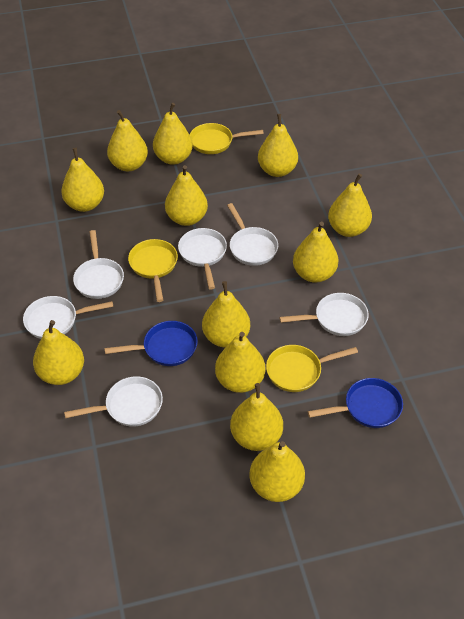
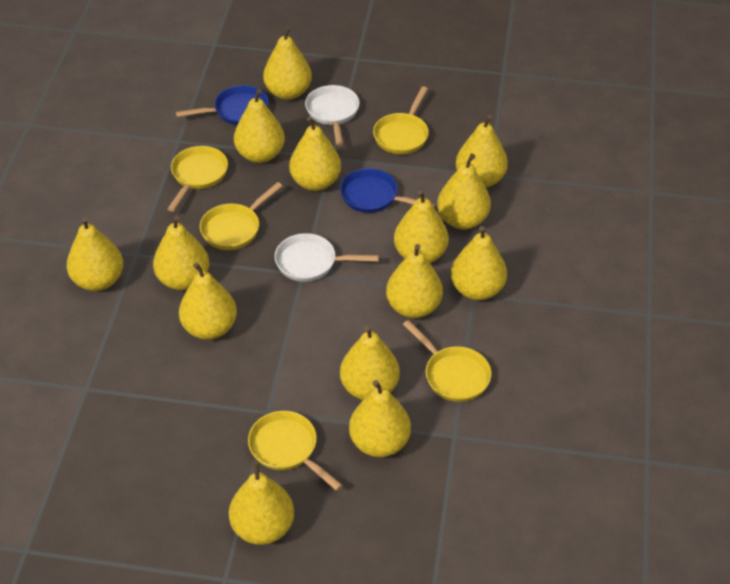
white pan: [23,296,113,339] [64,376,163,427] [73,230,124,299] [178,228,227,289] [227,203,278,266] [280,293,369,336] = 6 -> [275,233,379,282] [305,85,360,146] = 2
yellow pan: [128,239,178,302] [190,123,264,154] [266,345,358,392] = 3 -> [168,146,228,212] [200,182,282,250] [248,411,343,491] [373,86,429,154] [403,320,492,402] = 5
yellow pear: [33,320,84,385] [61,148,104,212] [107,110,148,171] [153,103,193,165] [165,165,208,226] [202,281,250,348] [215,332,266,393] [230,383,283,451] [250,441,305,502] [258,114,298,177] [293,222,339,283] [328,174,372,237] = 12 -> [67,217,123,291] [153,215,209,290] [179,262,237,340] [229,461,294,545] [234,89,285,163] [263,26,312,100] [289,116,341,191] [340,326,400,400] [349,380,411,457] [386,244,443,318] [394,190,449,263] [437,153,491,230] [451,226,507,300] [456,115,508,188] = 14

